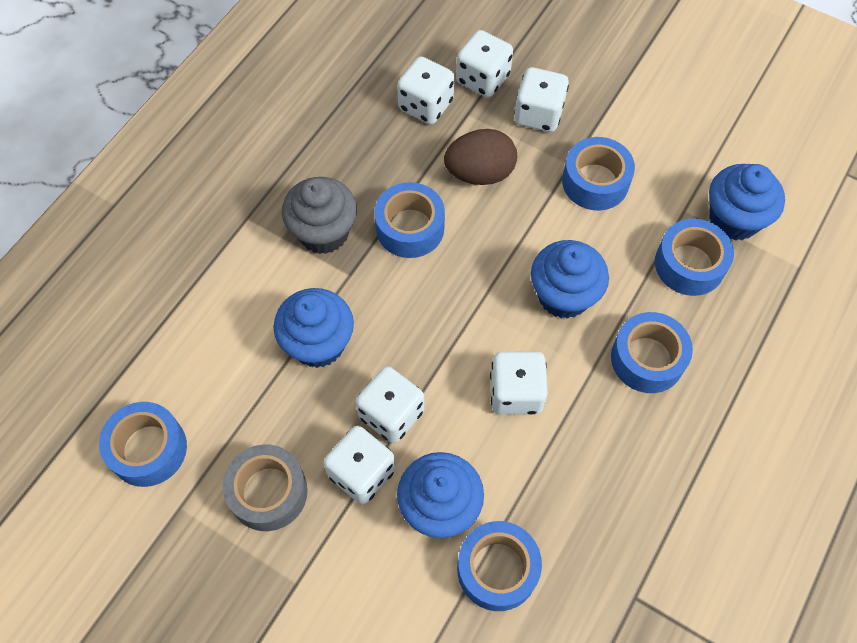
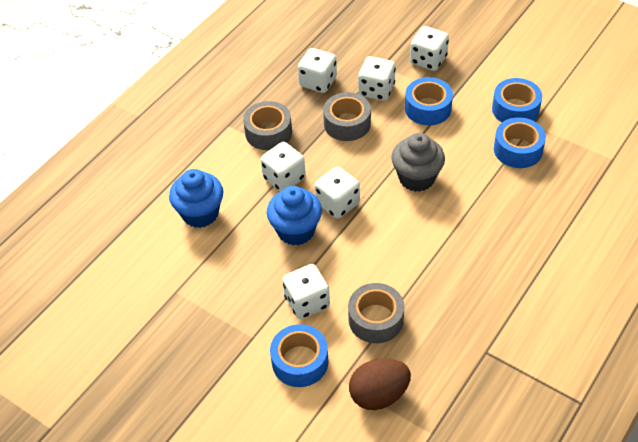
blue cupcake: [273,288,354,368] [397,452,484,538] [531,240,609,319] [709,164,785,241] = 4 -> [169,169,223,228] [267,186,322,245] = 2
blue tape: [99,402,187,487] [374,182,445,258] [457,521,542,611] [562,137,635,210] [611,312,693,393] [655,219,734,296] = 6 -> [270,324,329,387] [405,77,453,125] [492,78,542,122] [494,117,546,168] = 4
grey tape: [222,444,308,531] = 1 -> [243,101,292,150] [323,92,371,141] [348,283,404,343] = 3

